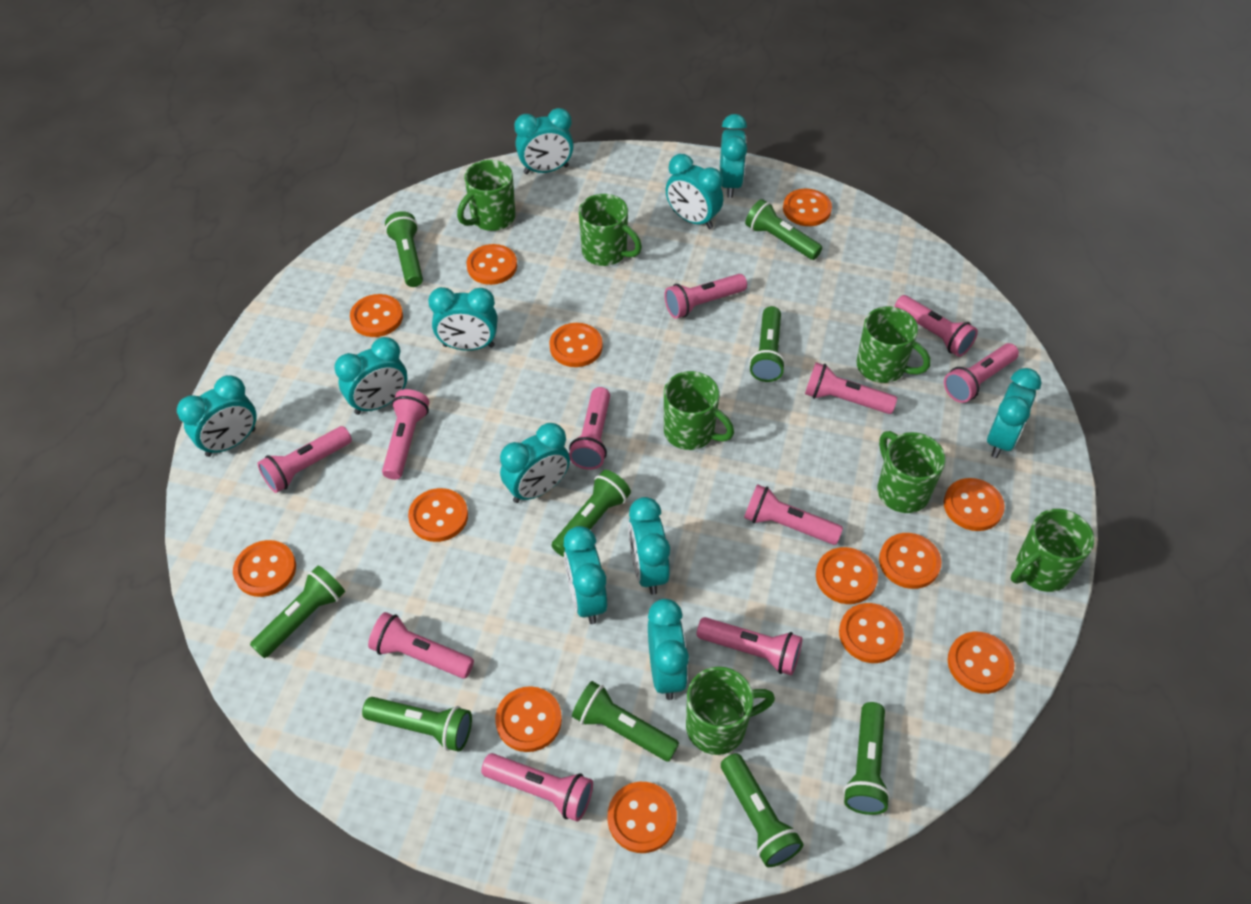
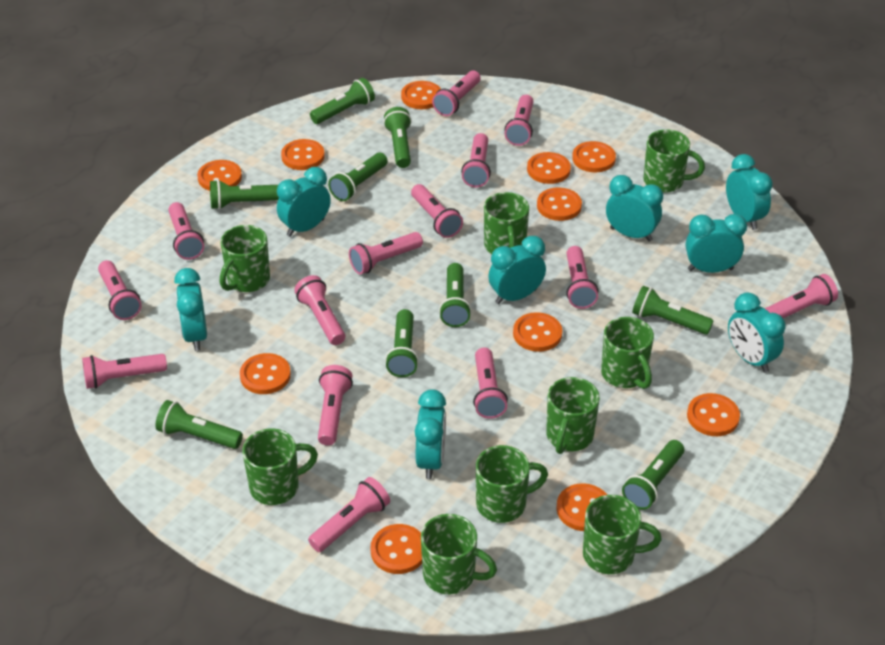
green mug: [457,160,515,231] [579,194,642,266] [664,371,734,450] [686,667,775,755] [856,307,931,383] [877,431,946,513] [1011,509,1094,592] = 7 -> [220,225,270,292] [242,428,318,505] [421,514,497,594] [476,445,548,523] [484,192,529,254] [546,377,600,454] [583,495,662,574] [601,317,654,389] [643,129,705,193] = 9
orange button: [233,540,296,597] [350,294,403,337] [408,488,468,542] [467,244,517,285] [495,686,562,752] [549,323,603,367] [608,782,677,853] [783,189,832,226] [816,547,878,604] [839,603,904,663] [879,533,942,589] [944,478,1005,531] [948,632,1014,694] = 13 -> [197,160,242,191] [240,353,291,394] [281,139,325,170] [370,524,422,574] [401,81,441,109] [513,312,562,352] [527,152,571,184] [537,187,582,221] [556,483,607,531] [572,141,616,172] [687,393,740,436] = 11
pink flashlight: [258,426,352,493] [368,612,474,679] [382,389,429,480] [481,753,593,822] [569,387,610,470] [664,274,747,319] [697,617,802,676] [744,484,843,545] [805,362,897,414] [895,295,978,357] [944,343,1019,403] = 11 -> [82,354,167,389] [98,260,142,320] [168,202,204,260] [294,275,345,345] [308,477,390,552] [318,365,353,445] [349,232,423,275] [411,184,463,238] [432,71,481,116] [461,133,491,187] [473,347,508,419] [504,95,534,146] [566,246,598,309] [764,274,838,318] = 14
turquoise clock: [177,375,256,457] [335,337,407,415] [428,287,498,351] [500,423,570,503] [514,108,574,174] [564,526,607,624] [628,497,670,595] [648,599,689,700] [666,154,723,229] [720,114,747,198] [987,368,1041,458] = 11 -> [174,268,207,351] [277,167,331,237] [415,389,446,479] [488,236,546,304] [606,175,663,242] [686,214,747,273] [726,154,773,230] [728,292,786,373] = 8

